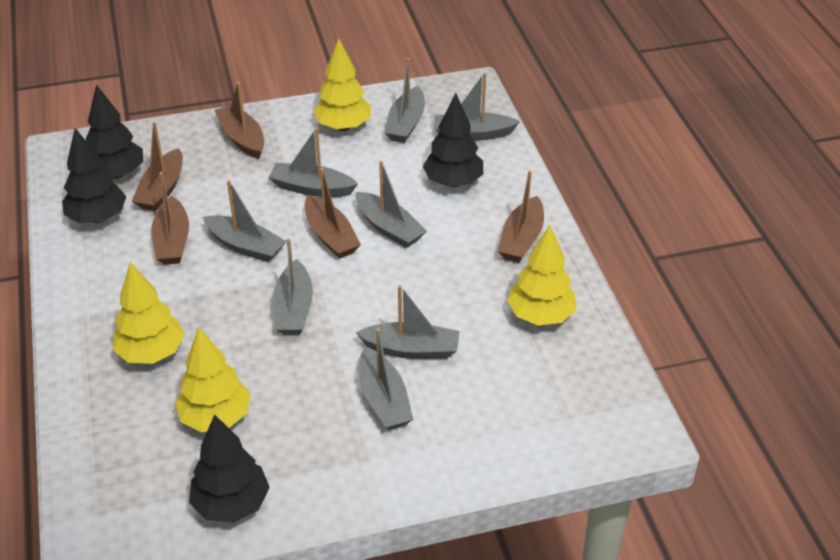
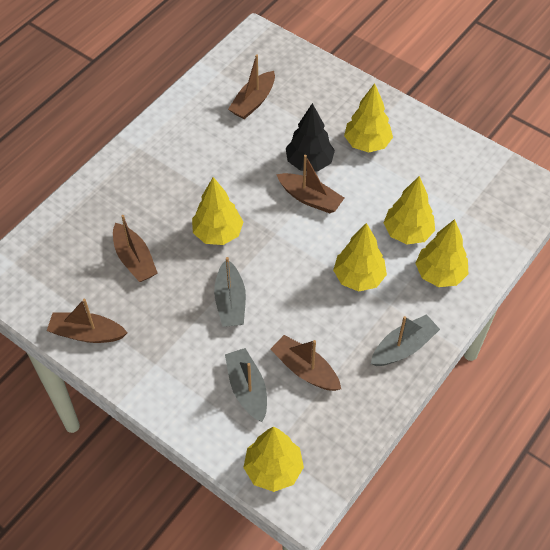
black tree: [62,128,127,223] [86,84,143,179] [189,414,270,523] [423,93,483,187] = 4 -> [286,103,335,171] = 1
grey boat: [203,180,286,262] [268,128,358,197] [273,238,313,335] [356,161,427,248] [356,285,460,359] [359,328,413,430] [385,58,425,143] [434,73,520,140] = 8 -> [214,257,246,327] [225,348,267,422] [371,314,440,366] = 3
yellow tree: [113,262,185,364] [175,327,251,432] [313,38,371,131] [507,225,576,326] = 4 -> [192,177,243,245] [243,427,304,492] [333,223,387,291] [344,83,393,153] [384,176,435,244] [415,219,468,287] = 6

